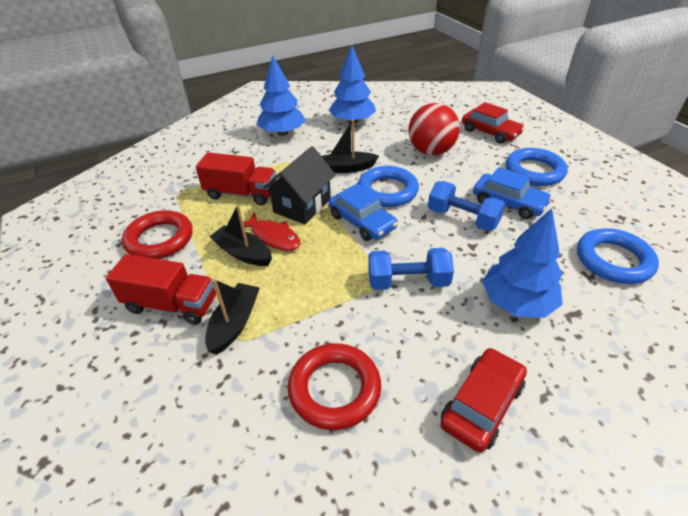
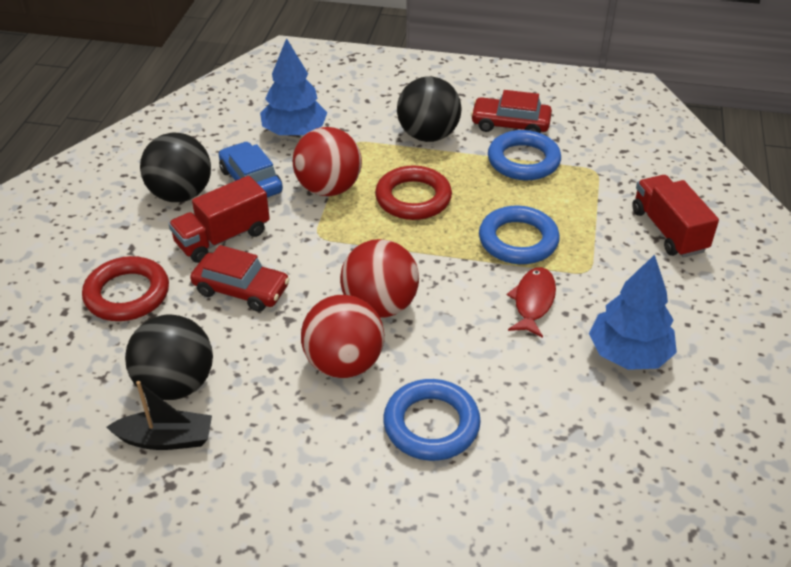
black ball: none = 0 -> [125,315,213,400] [140,133,211,202] [397,77,461,142] = 3
black boat: [205,279,260,355] [209,205,272,266] [322,120,379,173] = 3 -> [107,381,212,450] = 1
black house: [263,146,336,224] = 1 -> none = 0
blue car: [329,184,398,241] [473,167,552,219] = 2 -> [218,142,283,197] = 1
blue dumbbell: [368,248,454,290] [428,181,505,231] = 2 -> none = 0
blue tree: [257,55,306,136] [328,45,376,124] [482,208,563,318] = 3 -> [260,38,327,137] [589,255,677,370] = 2
red ball: [408,103,460,155] = 1 -> [293,127,362,196] [301,295,384,378] [340,239,419,318] = 3

